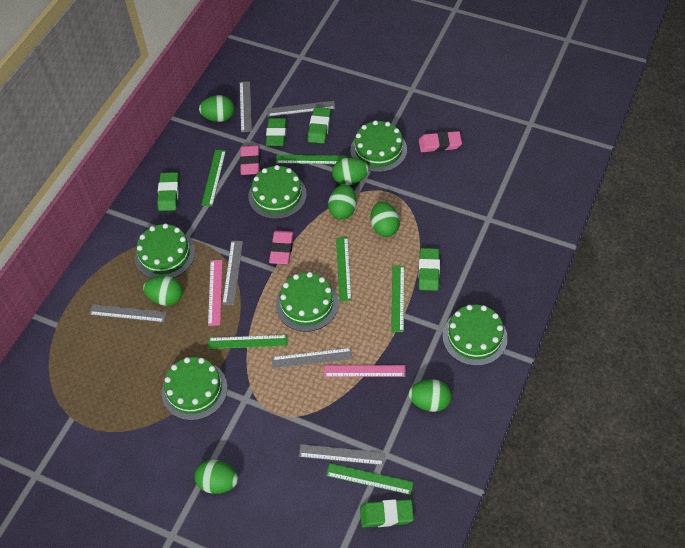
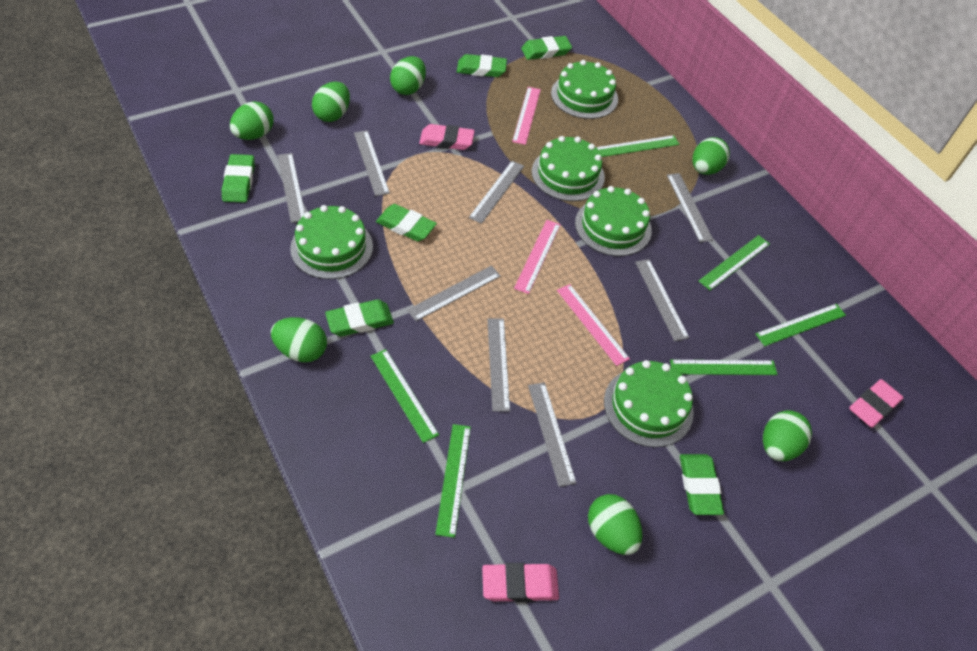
green cake: [135,223,195,278] [162,357,228,421] [248,165,307,219] [276,272,339,332] [350,120,407,172] [442,305,508,366] = 6 -> [290,205,373,279] [532,136,605,201] [551,60,618,119] [575,186,652,256] [604,360,694,447] = 5
green eraser: [157,172,179,211] [266,118,287,146] [308,107,331,144] [360,499,414,528] [419,248,440,291] = 5 -> [222,154,255,203] [325,299,394,336] [376,204,437,242] [457,54,507,77] [521,36,572,60] [680,454,724,515] = 6
grey ruler: [89,304,167,322] [222,241,243,305] [240,81,252,132] [267,101,335,117] [272,348,353,368] [299,444,385,465] = 6 -> [278,153,305,223] [354,130,390,196] [407,266,501,321] [469,161,524,224] [487,318,510,411] [528,382,576,487] [635,259,689,341] [667,173,713,242] = 8
pink ruler: [208,260,222,326] [324,365,406,377] = 2 -> [512,87,541,145] [514,220,561,294] [557,284,630,366] = 3

